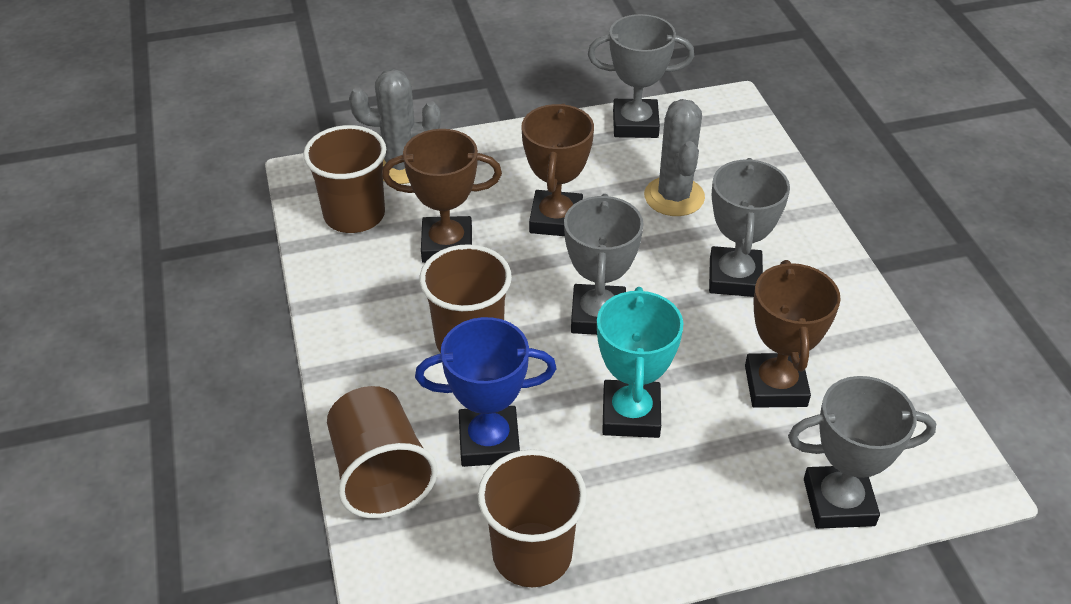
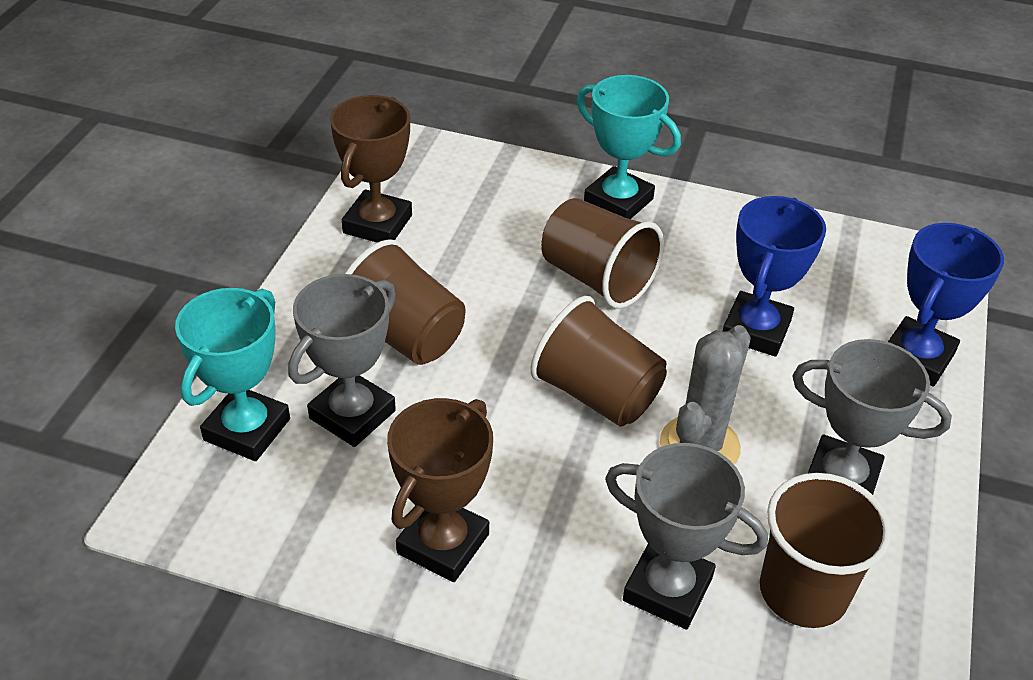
blue trophy: [415,317,556,467] = 1 -> [723,196,826,357] [888,223,1004,387] = 2
brown trophy: [382,129,502,263] [522,103,594,236] [745,260,841,408] = 3 -> [330,95,412,243] [387,398,493,582] = 2
grey cactus: [349,69,441,184] [644,99,705,216] = 2 -> [660,325,751,465] = 1
grey trophy: [564,194,644,335] [588,14,694,138] [709,158,790,297] [788,376,936,529] = 4 -> [288,274,396,447] [605,443,768,630] [792,339,952,495] = 3
turquoise trophy: [597,287,684,438] = 1 -> [175,288,290,461] [577,75,681,219] = 2

